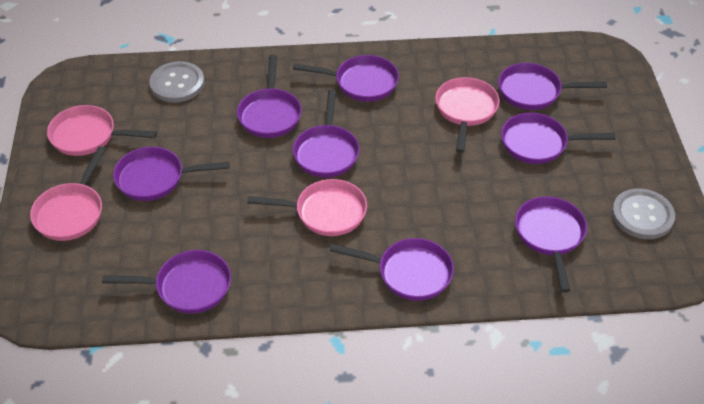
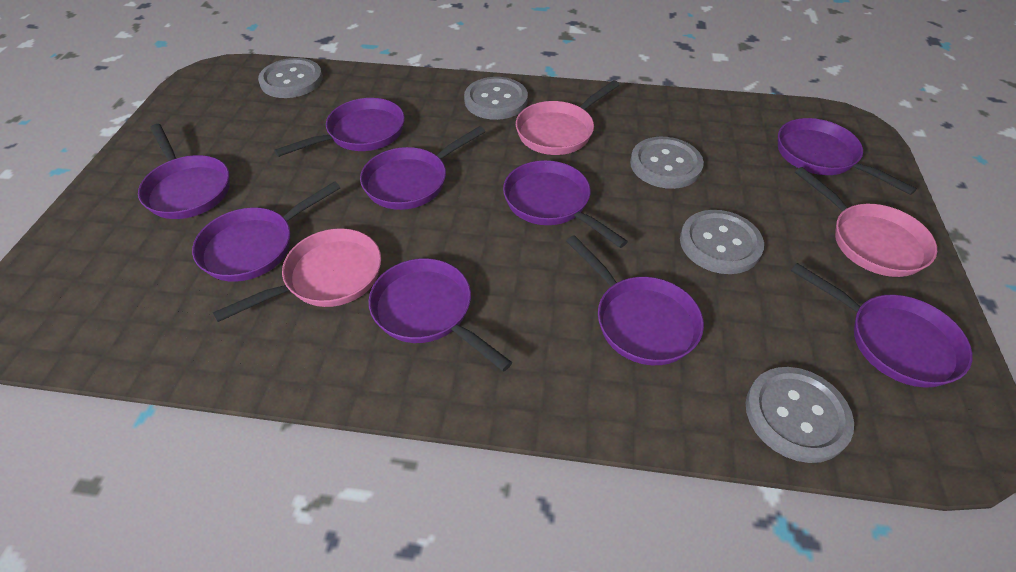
grey button: [149,61,204,103] [612,188,675,239] = 2 -> [258,58,323,98] [464,77,528,120] [630,137,704,189] [680,210,764,274] [746,367,854,463] = 5
pink pan: [30,146,106,241] [47,105,157,156] [247,179,367,236] [435,77,500,153] = 4 -> [213,228,381,322] [516,80,619,155] [795,167,937,277] = 3

